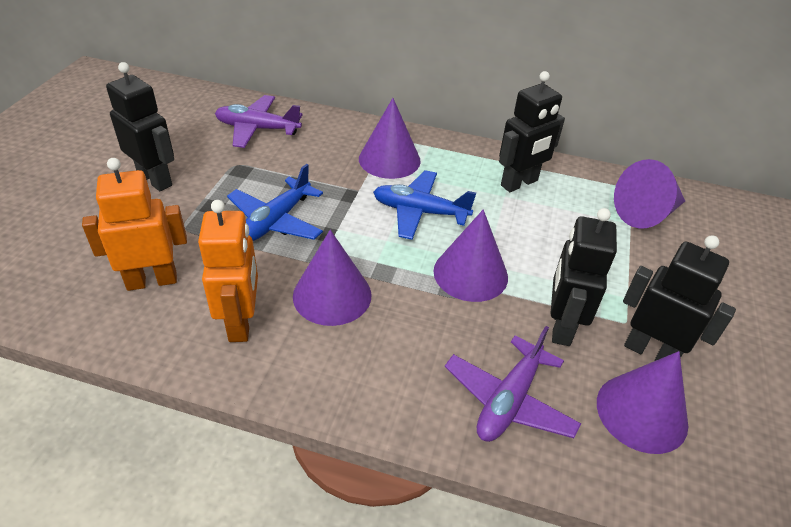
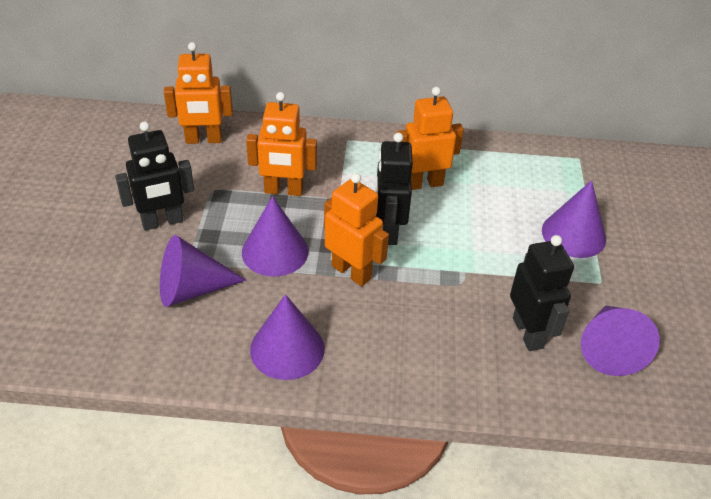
black robot: [106,62,174,191] [499,71,565,192] [551,208,617,346] [623,235,736,361] = 4 -> [115,121,194,230] [376,133,413,245] [510,235,574,351] = 3
blue plane: [227,164,323,241] [373,170,476,240] = 2 -> none = 0
orange robot: [82,158,187,291] [198,200,258,342] = 2 -> [164,42,233,144] [246,92,317,196] [324,173,389,286] [396,87,464,190] = 4
purple plane: [215,95,303,148] [445,326,581,442] = 2 -> none = 0

